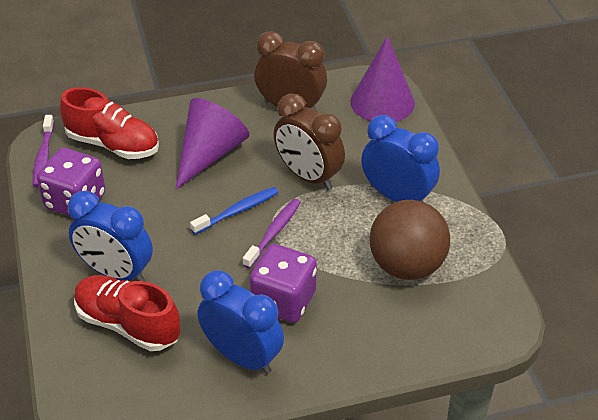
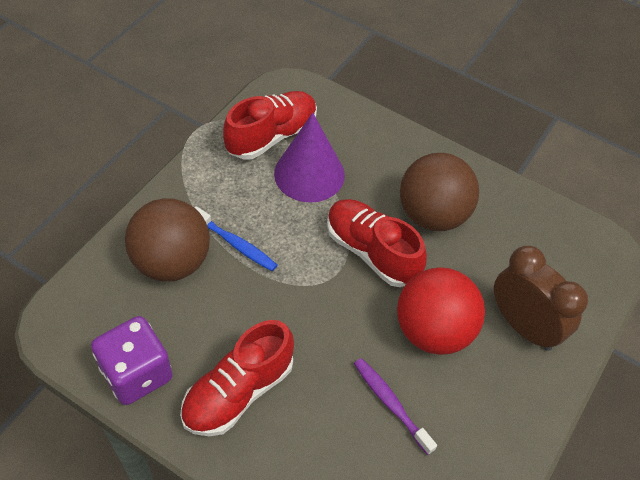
blue clock: [68,191,153,282] [197,270,284,374] [361,115,440,202] = 3 -> none = 0
brown ball: [369,200,450,280] = 1 -> [125,198,210,282] [400,153,479,231] = 2
brown clock: [254,31,327,111] [274,93,345,190] = 2 -> [494,246,588,351] = 1
purple cone: [175,98,249,190] [350,36,415,122] = 2 -> [274,113,345,203] = 1
purple dice: [37,148,106,217] [249,244,317,323] = 2 -> [91,316,173,405] = 1
purple toothbrush: [33,115,54,187] [243,199,301,269] = 2 -> [354,358,437,455] = 1
red ball: none = 0 -> [397,267,485,355] = 1
red shoe: [60,87,159,159] [74,275,180,351] = 2 -> [180,320,294,436] [223,91,317,160] [327,199,427,287] = 3

